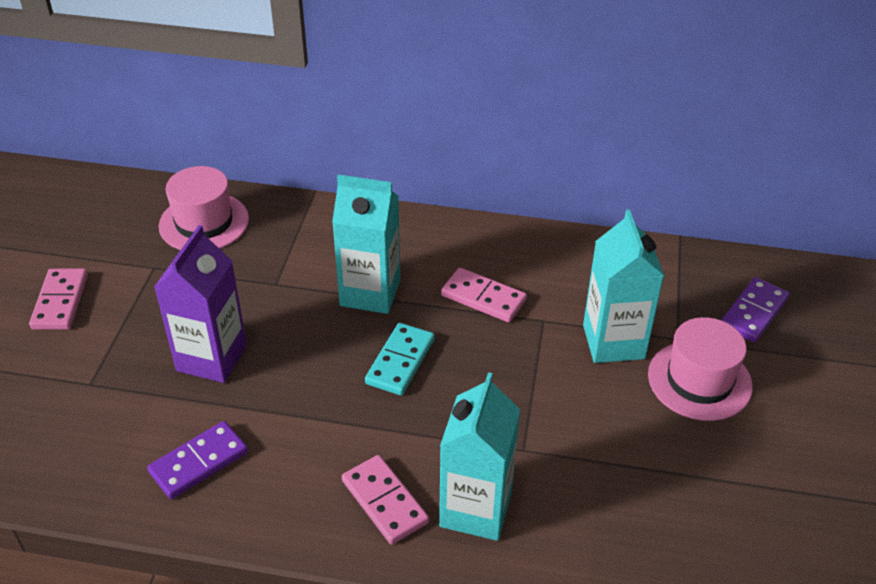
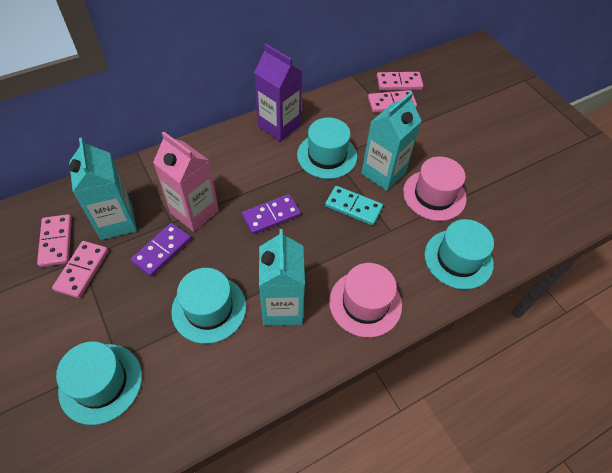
pink carton: none = 0 -> [153,131,219,232] = 1
pink domino: [29,268,88,330] [342,455,429,544] [441,268,527,322] = 3 -> [37,214,72,267] [52,241,108,298] [368,90,417,113] [377,72,423,90] = 4
turquoise hat: none = 0 -> [56,341,142,425] [171,268,246,344] [297,118,357,179] [424,219,494,290] = 4

